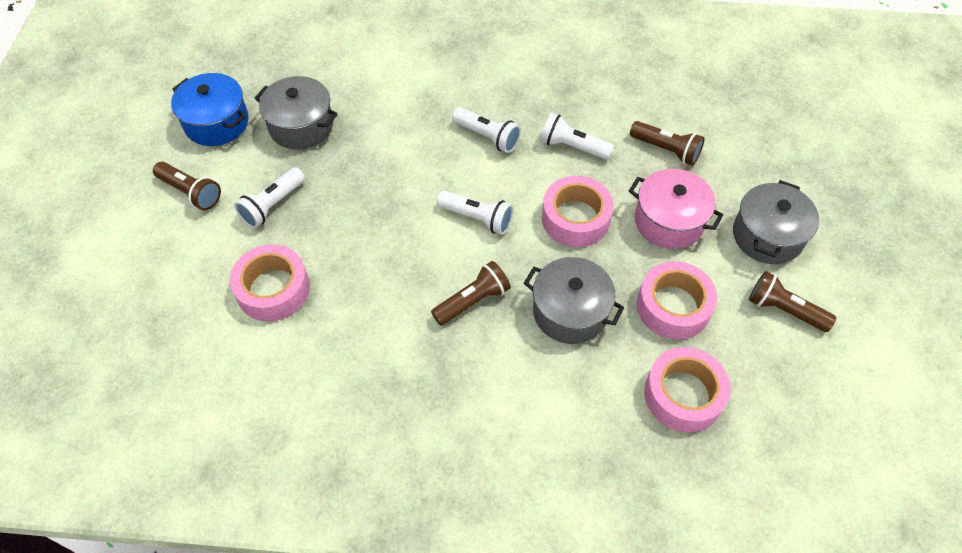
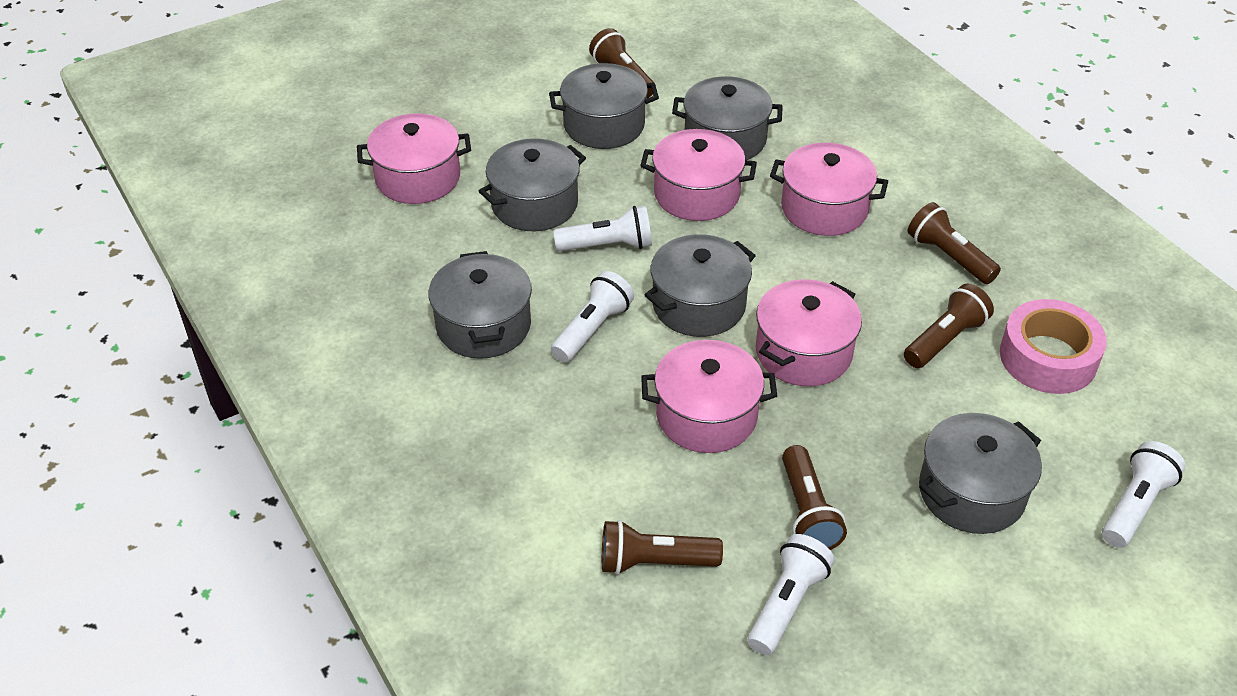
blue pot: [171,73,249,146] = 1 -> none = 0
brown flashlight: [153,162,221,210] [431,261,511,326] [630,121,704,166] [749,271,836,332] = 4 -> [589,28,654,98] [602,520,723,575] [782,445,847,550] [904,284,994,368] [908,202,1001,284] = 5
grey pot: [255,76,338,150] [524,257,624,344] [733,180,819,264] = 3 -> [428,251,532,359] [479,139,586,231] [549,63,659,149] [645,234,756,337] [672,76,783,160] [919,413,1042,534] = 6
pink pot: [629,169,723,249] = 1 -> [357,113,471,204] [640,129,757,221] [641,340,777,453] [756,279,862,386] [770,143,888,236] = 5
pink tape: [230,244,310,321] [542,176,614,247] [637,261,717,340] [644,347,731,432] = 4 -> [1000,299,1107,394] = 1

